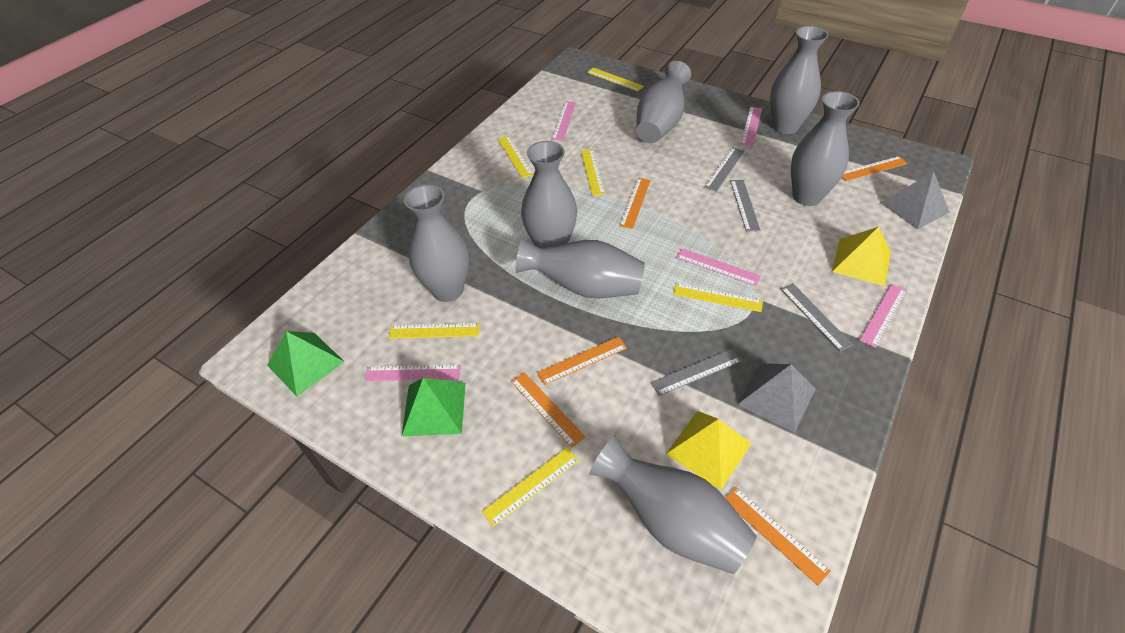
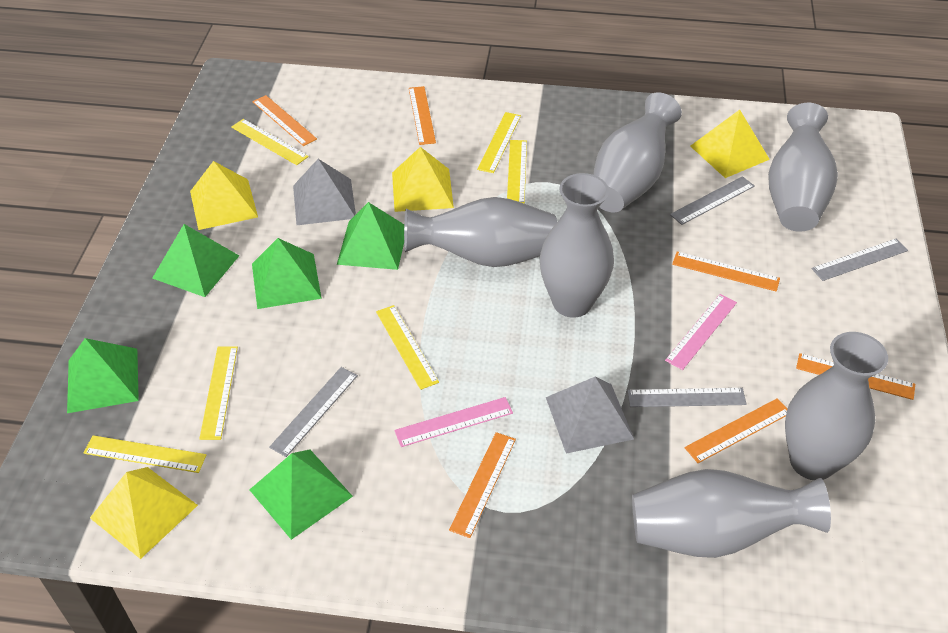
green pyramid: [267,331,345,396] [402,378,466,436] = 2 -> [67,338,139,413] [152,224,239,297] [250,449,353,540] [252,238,322,309] [337,202,404,270] = 5
grey vase: [404,184,469,302] [515,238,645,299] [521,141,577,248] [589,436,757,574] [636,61,691,143] [770,26,828,134] [791,91,860,206] = 7 -> [404,197,557,267] [540,173,614,318] [593,92,682,212] [632,469,831,558] [768,103,838,232] [785,332,888,480] = 6
orange ruler: [511,372,586,448] [537,336,627,385] [619,178,651,229] [725,487,831,586] [842,156,908,181] = 5 -> [252,95,317,146] [409,86,436,145] [449,432,516,538] [672,252,780,292] [685,398,787,463] [796,353,915,400] = 6
pink ruler: [365,365,461,381] [552,102,576,141] [676,248,761,286] [740,106,762,147] [859,284,907,348] = 5 -> [394,397,513,447] [665,294,737,370] = 2
yellow pyramid: [666,411,752,490] [832,227,891,286] = 2 -> [90,467,198,559] [190,161,258,230] [392,147,454,212] [690,110,770,178] = 4

